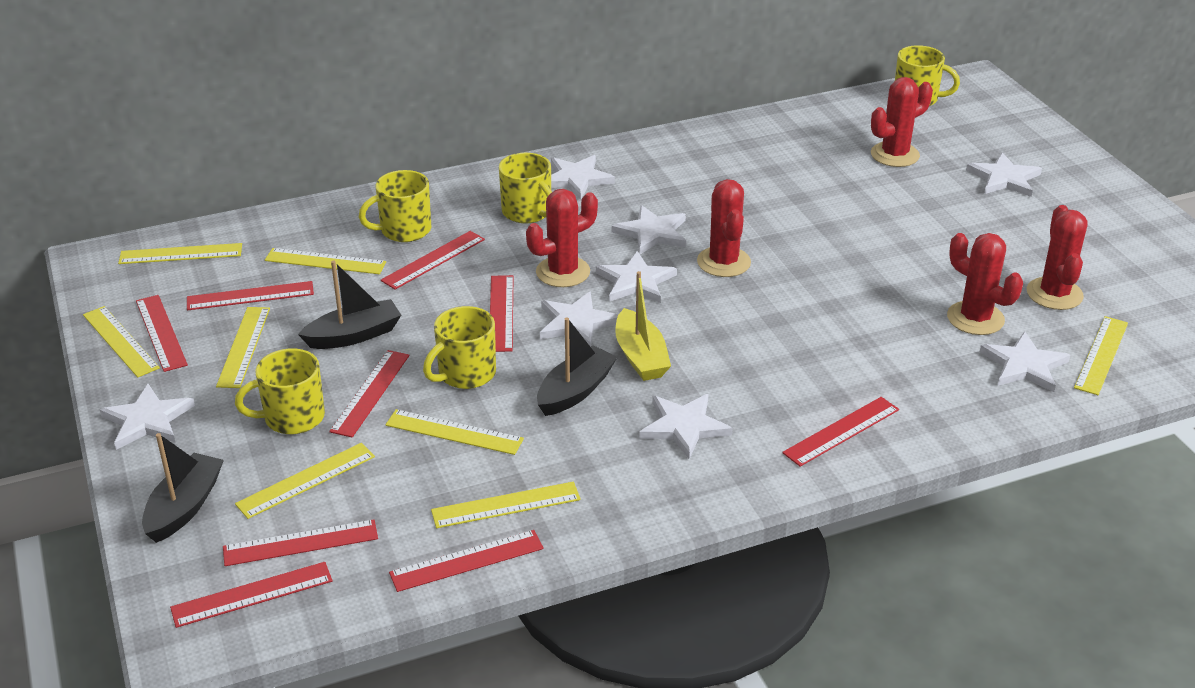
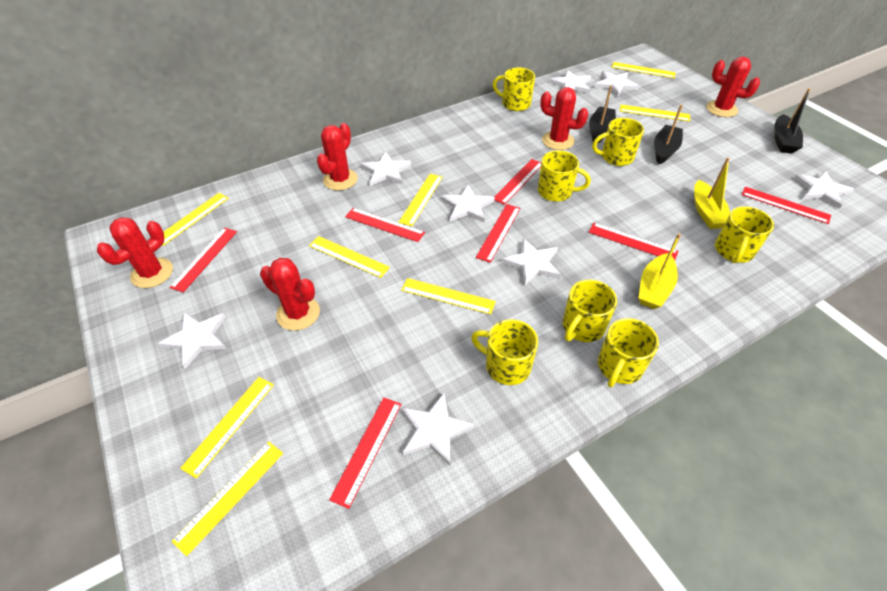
red ruler: [136,295,188,372] [170,562,332,628] [187,281,314,310] [223,519,378,566] [329,350,409,437] [381,231,485,290] [389,530,544,592] [490,275,513,352] [782,397,899,467] = 9 -> [169,228,237,292] [329,397,402,509] [345,208,425,242] [476,204,520,263] [494,159,541,205] [589,223,678,260] [742,187,831,224] = 7
yellow boat: [615,271,671,381] = 1 -> [638,233,681,309] [694,157,730,229] = 2
yellow mug: [235,349,325,434] [359,170,431,242] [423,306,496,389] [499,153,552,224] [895,45,960,106] = 5 -> [471,319,538,385] [493,67,535,111] [538,150,591,202] [563,280,617,342] [592,118,644,166] [598,318,659,387] [715,206,774,263] = 7

